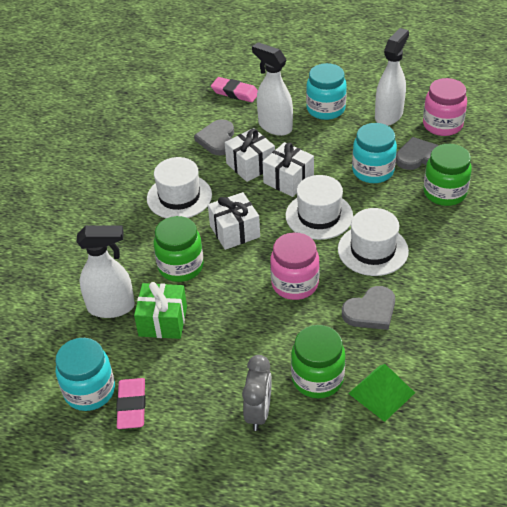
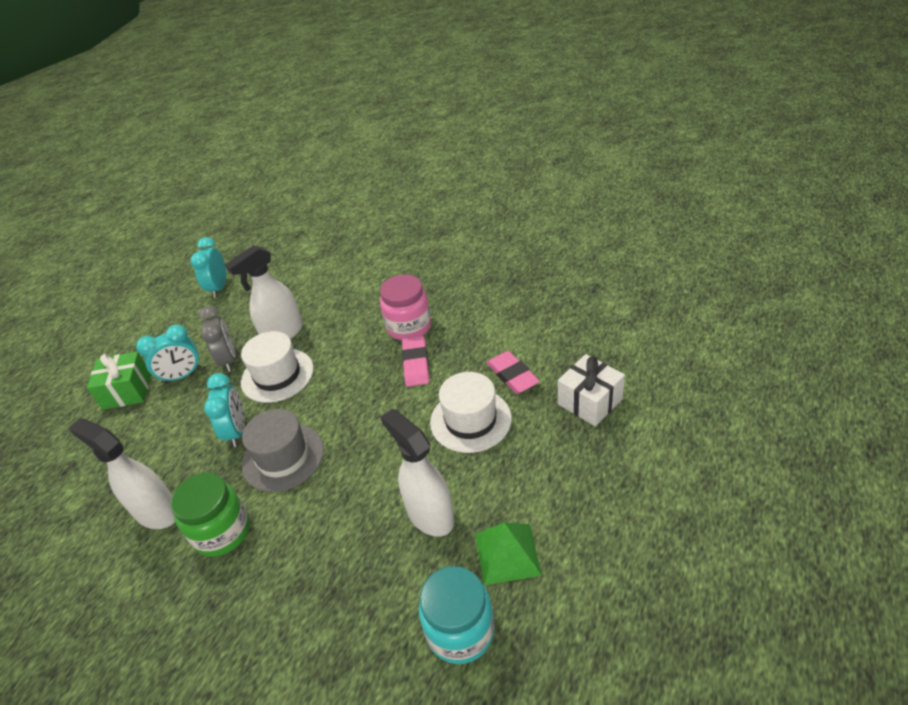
green jar: [154,216,204,282] [291,325,345,398] [423,144,472,206] = 3 -> [171,473,250,557] = 1
grey hat: none = 0 -> [242,409,324,492] = 1
grey heart: [194,119,234,156] [342,286,395,330] [396,137,439,170] = 3 -> none = 0
pink jar: [270,232,320,300] [423,78,467,136] = 2 -> [380,275,431,340] = 1
turquoise clock: none = 0 -> [136,325,201,384] [190,237,226,298] [204,373,245,447] = 3
turquoise jar: [55,338,115,411] [306,63,347,120] [352,123,397,183] = 3 -> [419,566,495,664] = 1
white gift: [208,192,260,250] [225,128,275,182] [263,142,314,197] = 3 -> [558,354,625,427] = 1
white hat: [147,157,212,218] [286,175,353,240] [338,208,409,276] = 3 -> [241,331,314,403] [430,372,512,453] = 2

